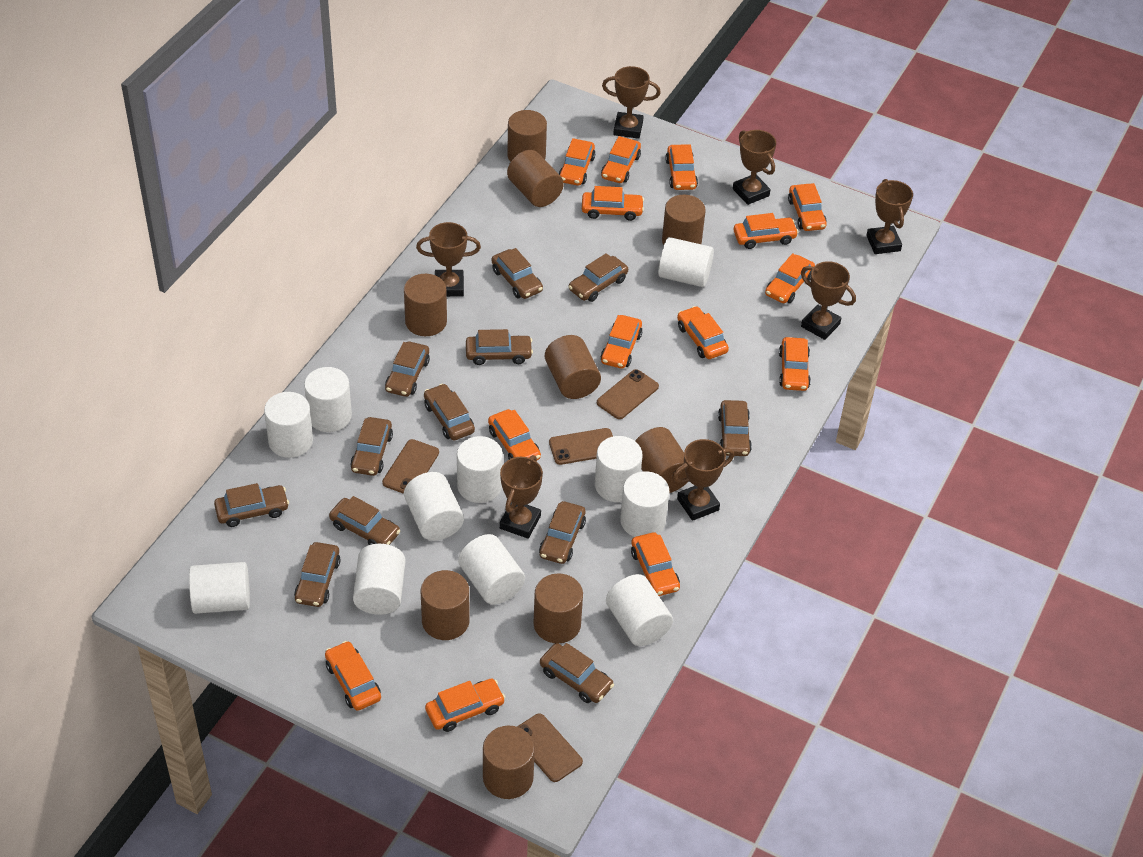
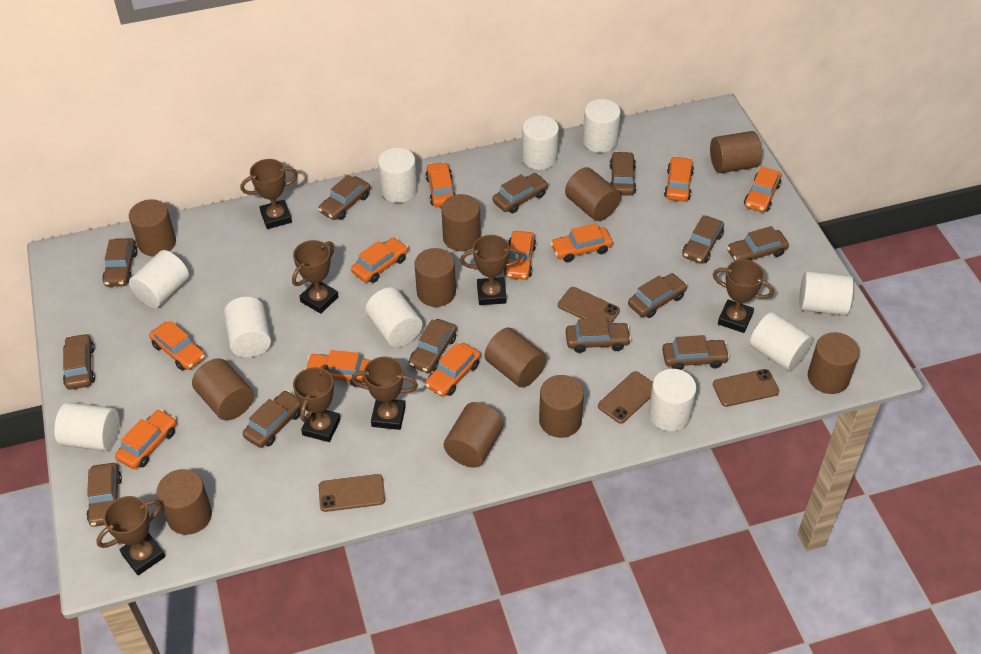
brown car: [214,483,289,527] [294,542,340,607] [329,496,400,545] [350,417,393,476] [385,341,430,397] [424,384,475,440] [466,329,533,365] [491,248,543,299] [539,501,586,564] [540,643,614,703] [569,253,628,302] [718,400,752,456] = 12 -> [63,333,95,390] [86,463,122,527] [102,238,137,287] [243,390,302,448] [318,175,370,220] [409,319,457,373] [493,173,549,213] [566,318,631,353] [609,151,636,196] [628,273,687,318] [662,335,730,370] [682,215,724,264] [727,226,789,261] = 13
brown cylinder: [404,274,447,336] [421,570,470,640] [483,726,535,799] [507,110,547,162] [507,150,564,207] [533,573,583,644] [545,335,601,399] [635,427,687,493] [662,195,706,245] = 9 -> [129,199,176,256] [156,469,212,535] [192,358,254,421] [414,248,456,307] [441,194,481,251] [444,402,504,468] [484,328,547,388] [539,375,584,438] [565,167,621,221] [710,131,762,173] [808,332,859,394] = 11
orange car: [325,641,381,711] [425,679,505,732] [488,409,541,460] [559,138,595,186] [582,186,644,221] [601,136,641,183] [601,315,642,369] [631,532,680,596] [665,144,698,190] [677,306,729,359] [734,213,799,249] [765,253,815,303] [779,337,811,391] [788,183,827,231] = 14 -> [115,410,177,469] [149,321,205,370] [305,350,371,387] [351,237,408,283] [425,162,456,207] [425,343,481,397] [504,231,536,280] [551,223,613,262] [664,156,694,202] [744,166,781,212] = 10
white cylinder: [189,562,250,614] [264,392,313,458] [304,367,352,432] [353,544,406,615] [404,472,464,541] [457,436,503,503] [458,534,525,605] [595,436,643,502] [606,574,673,646] [620,471,669,537] [658,237,714,287] = 11 -> [54,402,120,451] [129,250,189,308] [224,297,271,358] [365,287,423,347] [378,148,418,203] [522,115,559,170] [583,99,621,153] [649,369,697,431] [750,312,813,371] [799,271,854,315] = 10

